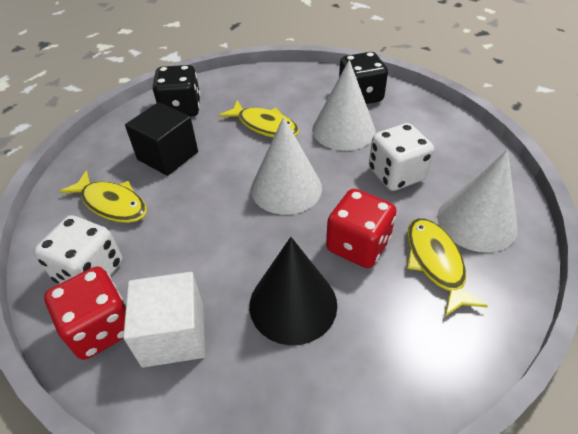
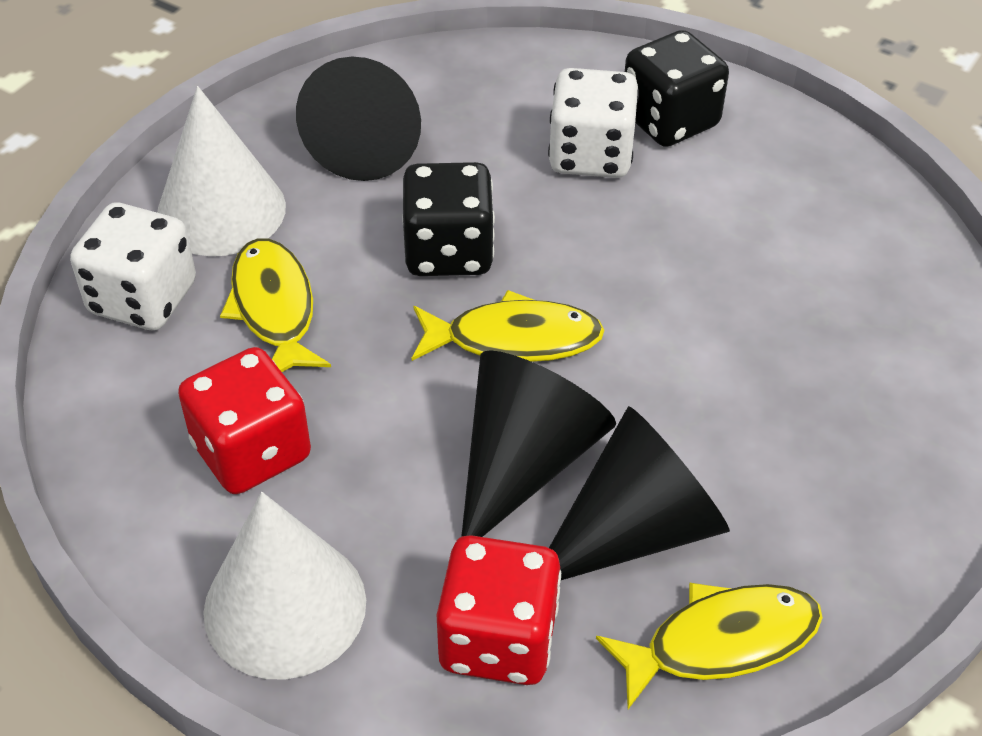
black cone: [249,237,337,345] = 1 -> [296,56,421,181] [461,350,616,537] [549,406,730,580] = 3
black cube: [125,102,198,176] = 1 -> none = 0
white cone: [251,117,322,215] [312,60,375,151] [437,149,518,253] = 3 -> [157,86,286,256] [203,492,366,679] = 2
white cube: [123,272,205,368] = 1 -> none = 0

